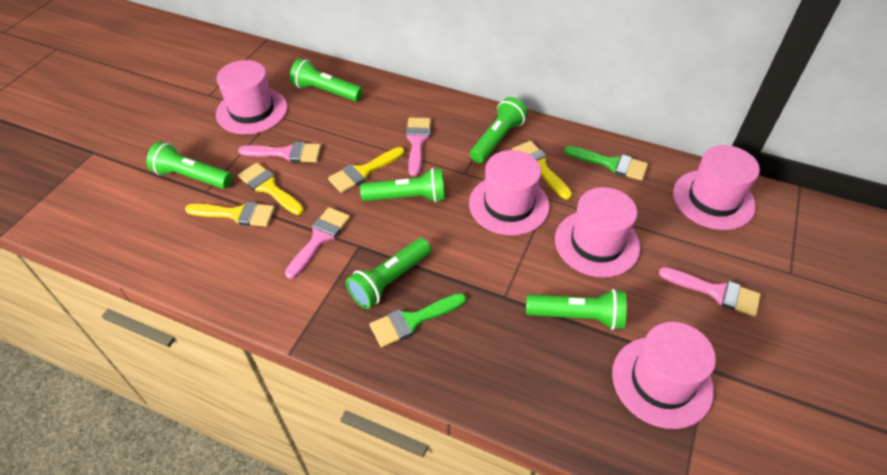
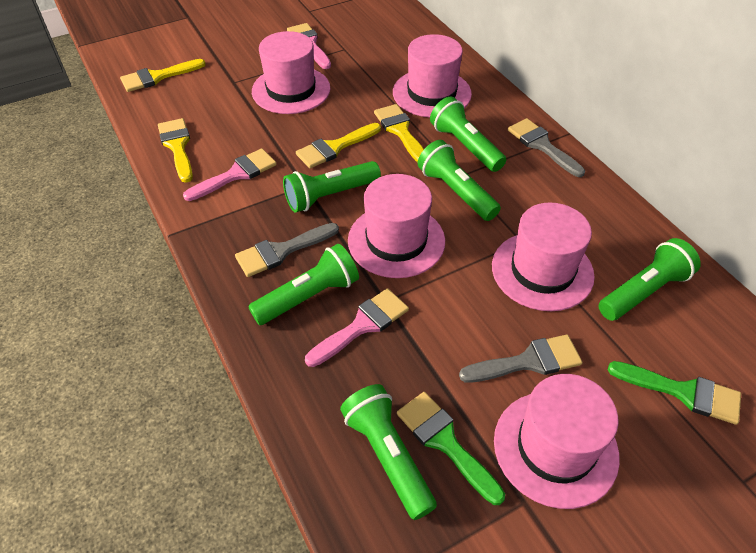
grey brush: none = 0 -> [235,223,339,277] [459,335,582,383] [508,118,585,177] = 3
pink brush: [238,142,321,163] [285,207,350,279] [406,118,431,176] [659,267,761,317] = 4 -> [183,148,277,201] [287,23,331,69] [305,288,409,367] = 3

